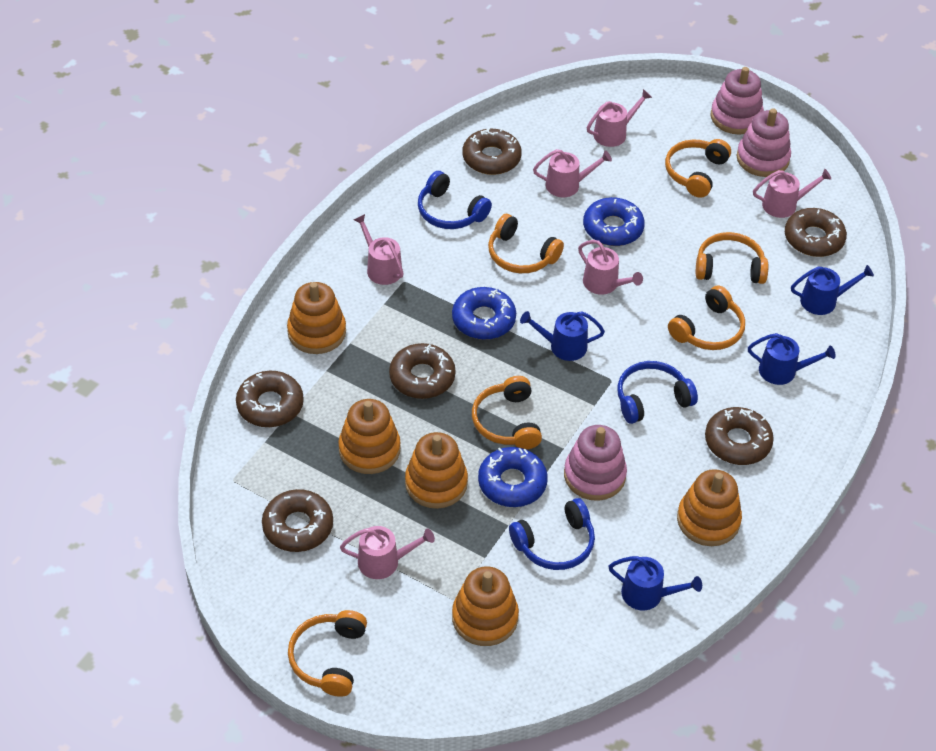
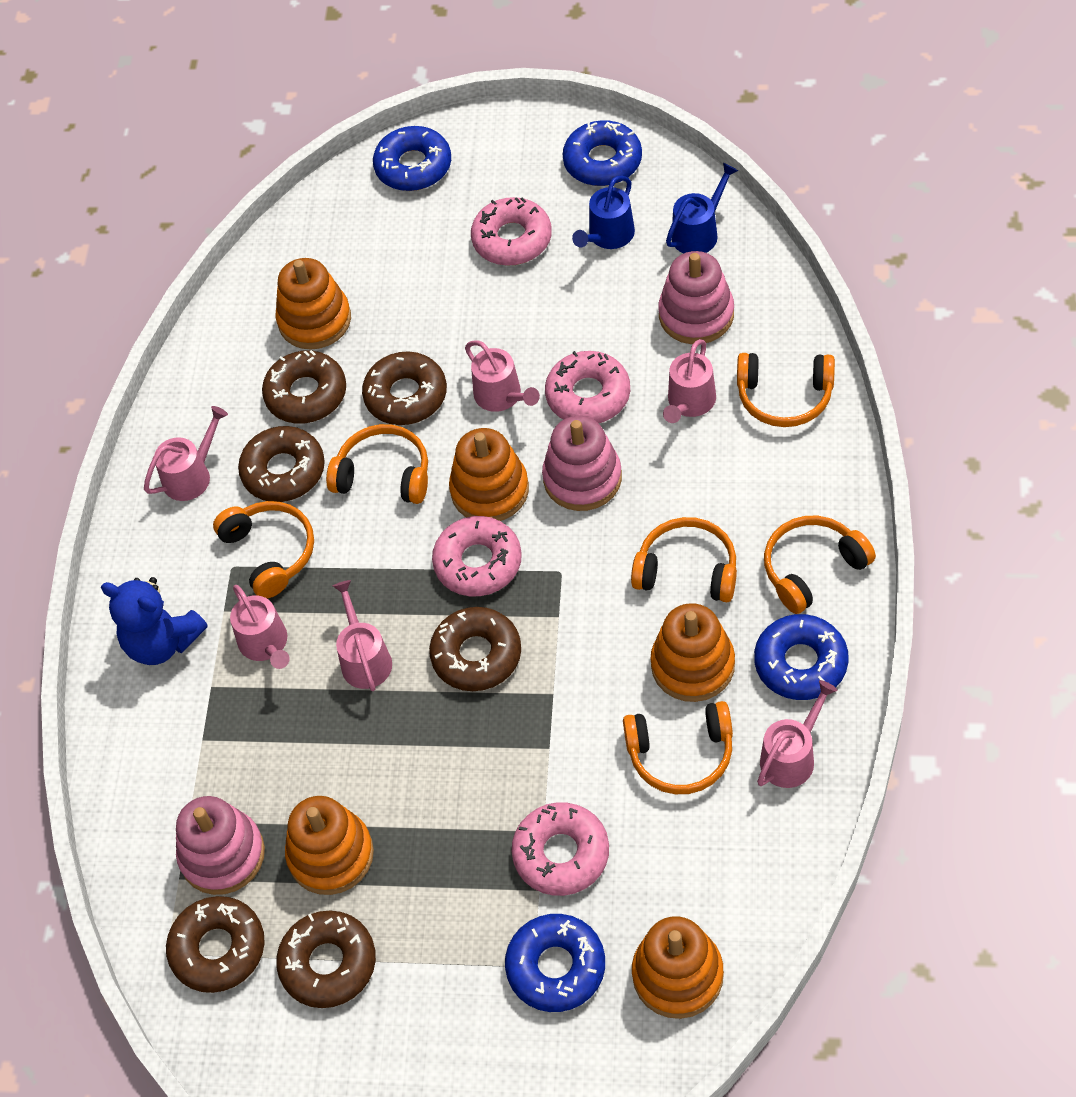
blue donut: [452,287,516,340] [478,447,548,507] [583,197,645,246] = 3 -> [373,126,451,191] [505,914,605,1012] [562,120,642,186] [754,614,849,700] = 4
blue headphones: [418,171,492,229] [509,498,595,570] [617,361,698,424] = 3 -> none = 0
blue teddy bear: none = 0 -> [101,577,208,665] = 1
blue watering can: [520,311,605,361] [609,556,702,610] [748,333,836,385] [791,265,874,315] = 4 -> [572,176,635,249] [666,163,738,254] = 2
pink donut: none = 0 -> [432,516,522,596] [471,197,552,266] [512,802,609,896] [545,351,630,423] = 4

